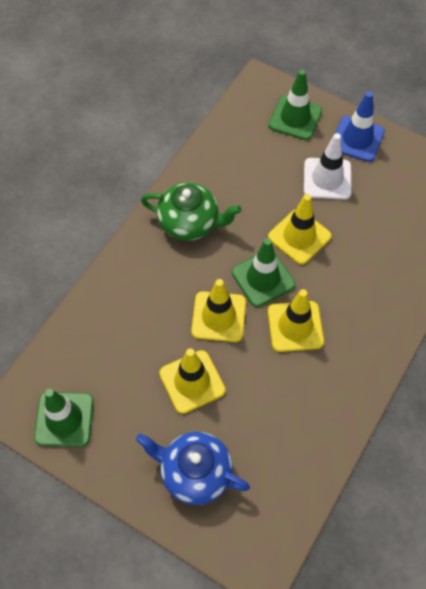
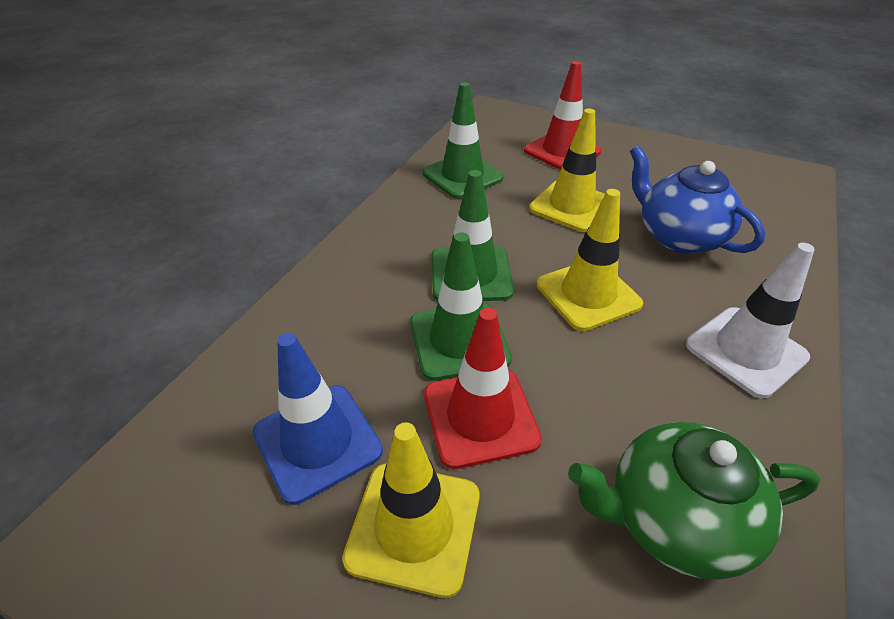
red traffic cone: none = 0 -> [424,308,542,469] [524,61,601,170] = 2
yellow traffic cone: [159,348,226,414] [191,279,246,342] [268,194,331,265] [268,289,324,352] = 4 -> [342,422,479,598] [529,108,605,232] [537,189,643,331] = 3

